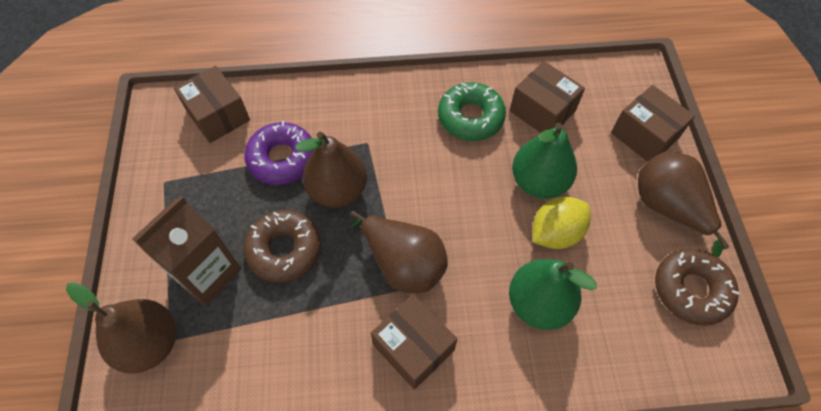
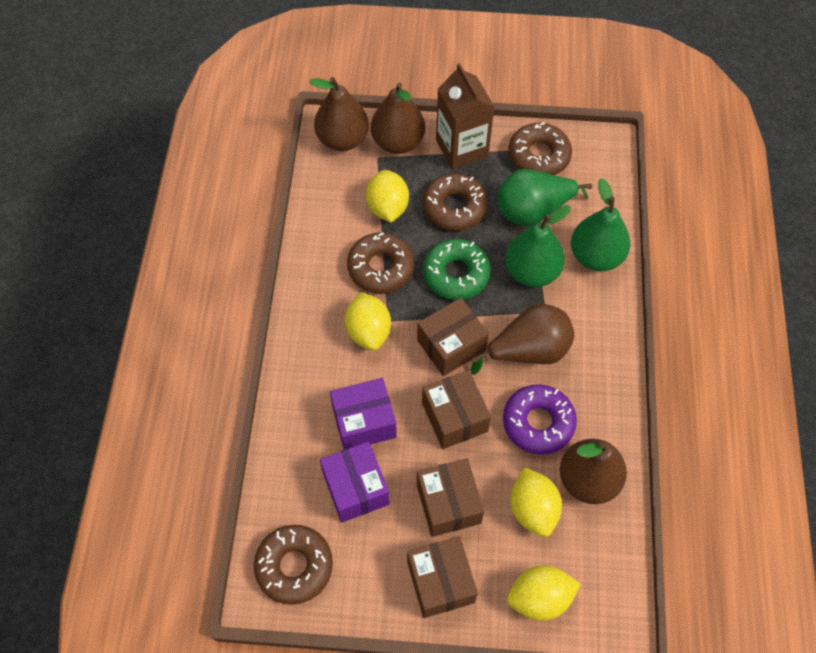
brown donut: [243,210,321,282] [655,249,739,326] = 2 -> [254,525,333,605] [347,232,414,293] [423,173,488,231] [508,122,572,175] = 4
green pear: [509,259,597,330] [512,123,577,199] = 2 -> [498,169,592,226] [505,205,571,287] [571,178,630,271] = 3
purple box: none = 0 -> [320,441,390,523] [330,378,397,450] = 2
yellow lemon: [532,197,591,249] = 1 -> [345,292,391,351] [366,170,409,223] [507,566,581,621] [510,467,562,537] = 4

